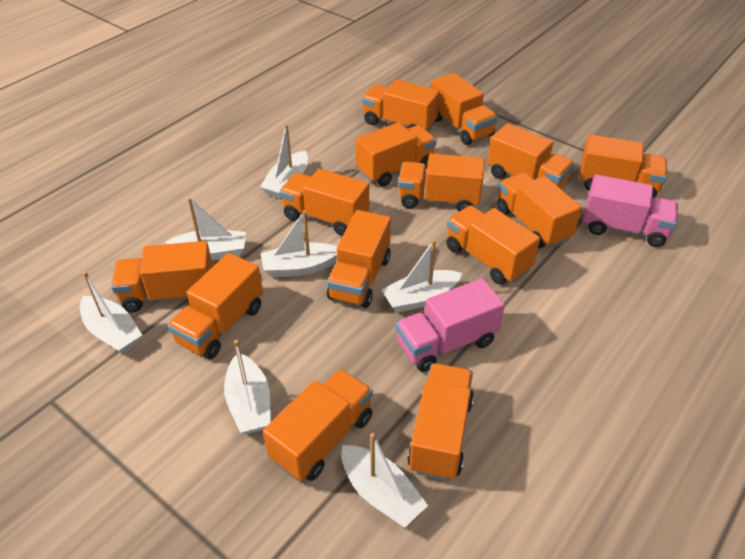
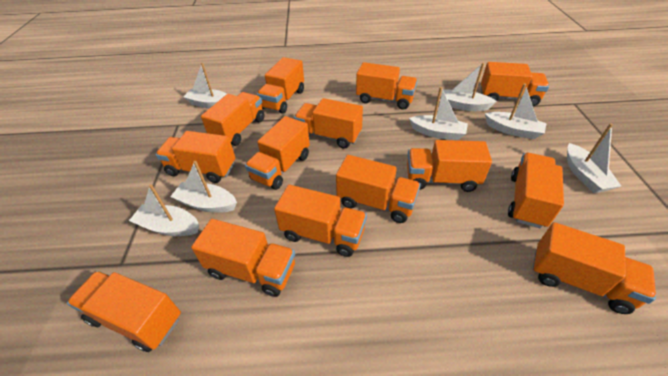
pink truck: [396,278,505,372] [583,174,678,247] = 2 -> none = 0

